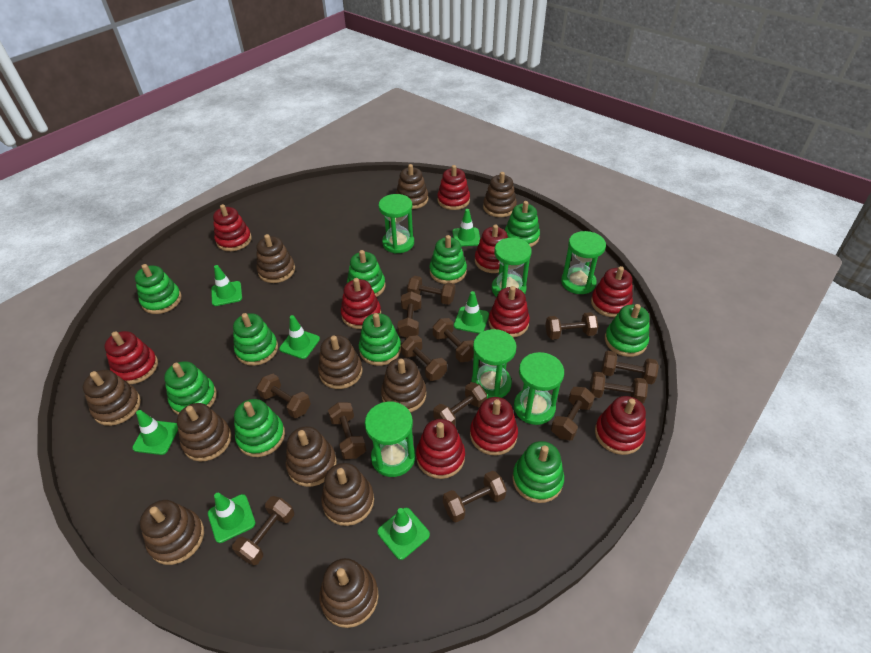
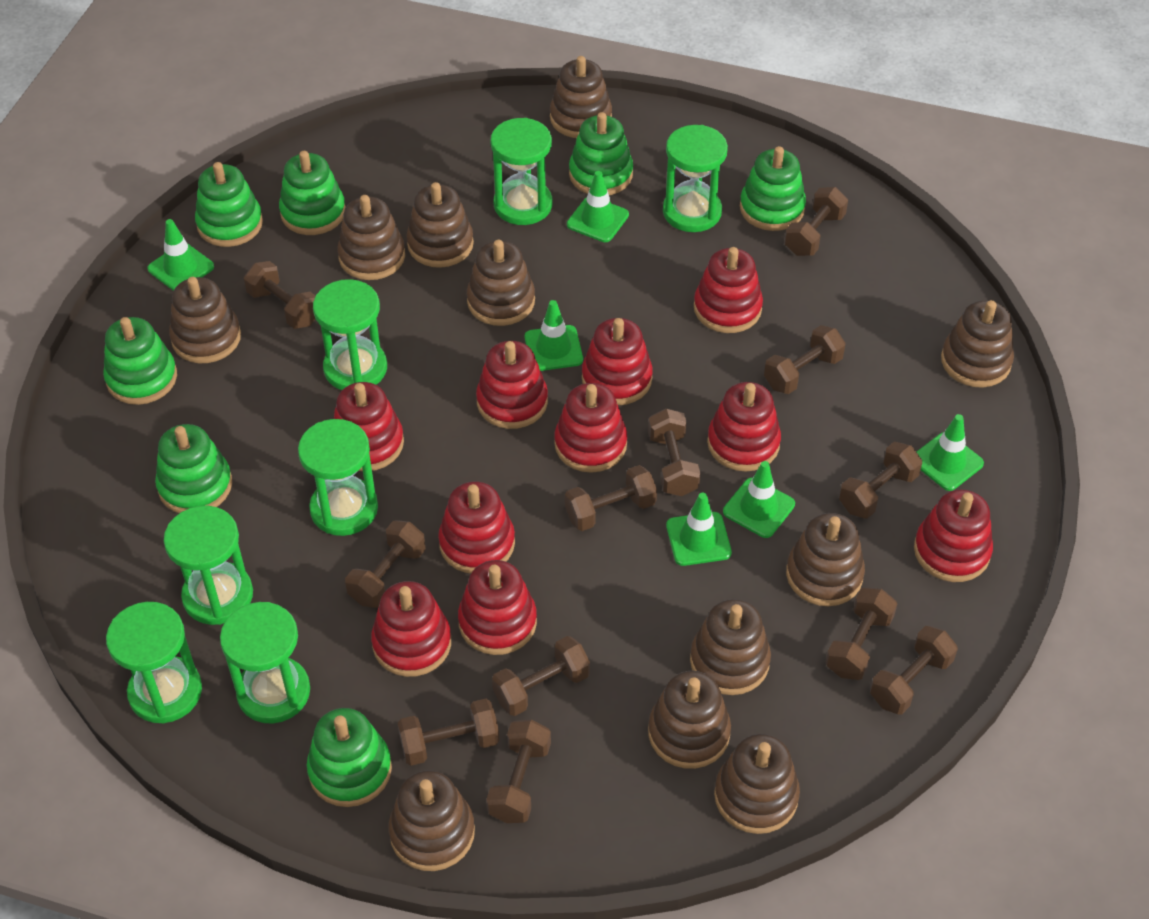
brown dumbbell: [232,496,294,565] [257,374,311,418] [328,402,366,459] [397,291,422,338] [401,335,447,381] [407,276,455,305] [433,318,474,362] [433,382,487,425] [443,471,507,522] [545,312,598,340] [551,387,595,440] [589,371,648,404] [601,351,659,384] = 13 -> [244,261,316,329] [345,520,426,608] [398,699,500,766] [486,720,551,823] [492,636,590,716] [565,465,657,531] [648,408,701,496] [764,325,846,394] [784,187,848,256] [825,587,897,680] [839,442,922,519] [870,626,958,715] = 12
green hourglass: [365,402,415,477] [378,194,414,253] [471,329,517,398] [492,238,532,297] [514,352,564,425] [561,231,606,294] = 6 -> [106,602,202,723] [164,506,253,625] [220,602,310,724] [298,419,378,536] [313,279,387,390] [490,118,553,225] [663,125,728,232] = 7
green stacking toy: [135,264,181,314] [164,361,217,415] [233,313,278,366] [234,399,285,457] [347,250,386,297] [359,313,401,366] [430,235,467,284] [505,201,540,247] [512,441,564,503] [605,304,650,357] = 10 -> [103,317,177,405] [155,424,232,513] [195,162,263,247] [279,151,346,235] [307,708,392,807] [569,112,633,195] [740,146,806,231] = 7
green traffic cone: [132,410,178,455] [208,493,255,543] [211,265,242,306] [279,315,320,359] [377,508,430,560] [453,209,480,246] [454,291,489,334] = 7 -> [147,219,214,291] [525,300,583,371] [567,171,629,242] [666,493,732,566] [723,461,795,538] [917,414,984,491] = 6

